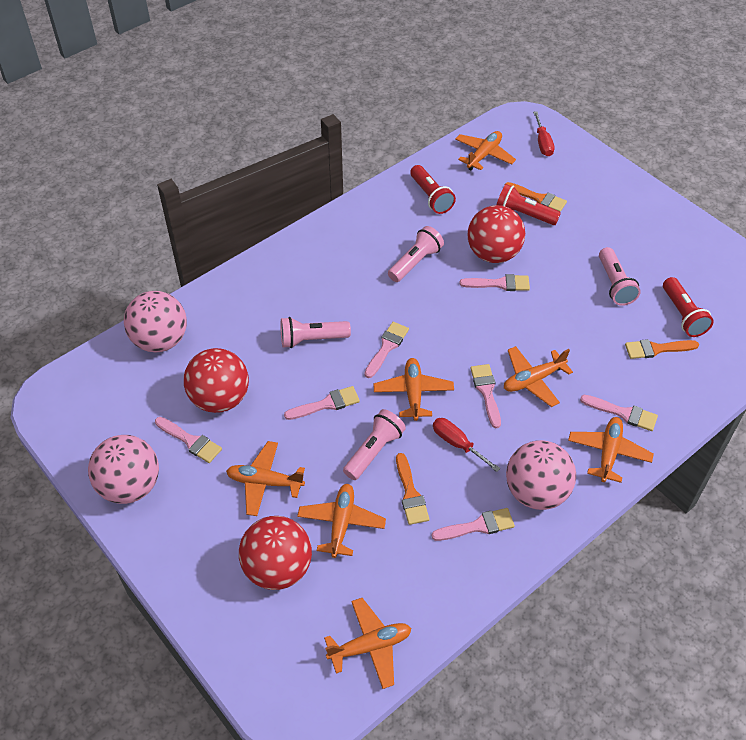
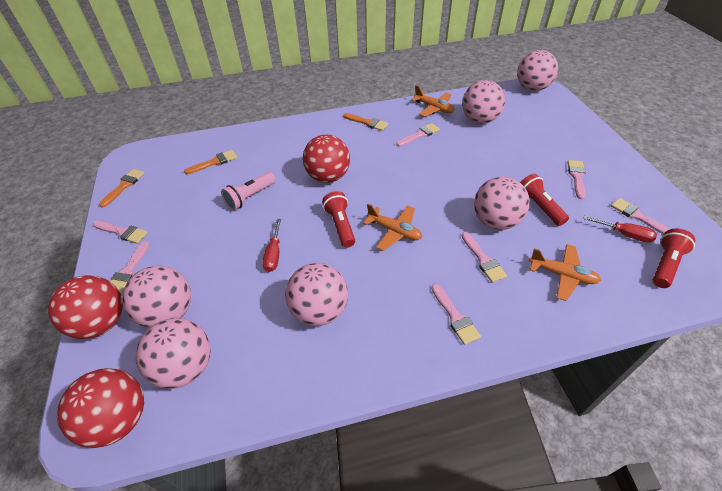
orange plane: [226,441,305,516] [297,484,386,558] [324,598,411,689] [374,358,454,421] [455,131,516,170] [504,346,573,407] [568,417,654,483] = 7 -> [363,204,422,251] [411,85,454,117] [529,244,601,301] = 3
pink ball: [88,435,159,504] [124,291,187,352] [506,440,576,510] = 3 -> [122,266,191,328] [136,318,211,389] [285,263,348,326] [462,80,505,124] [474,177,530,230] [517,50,558,91] = 6
pink flashlight: [280,317,351,348] [343,409,406,480] [388,226,444,282] [599,247,641,306] = 4 -> [221,172,276,210] = 1

